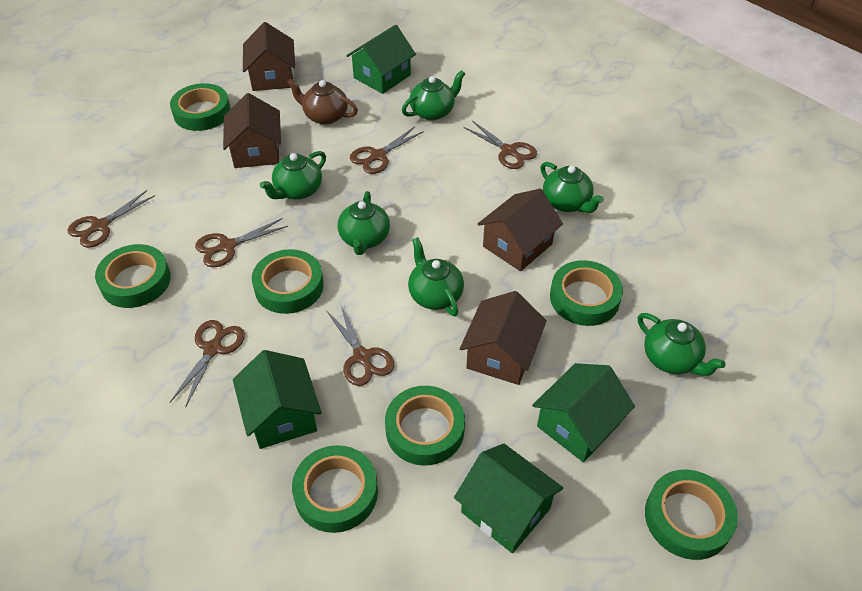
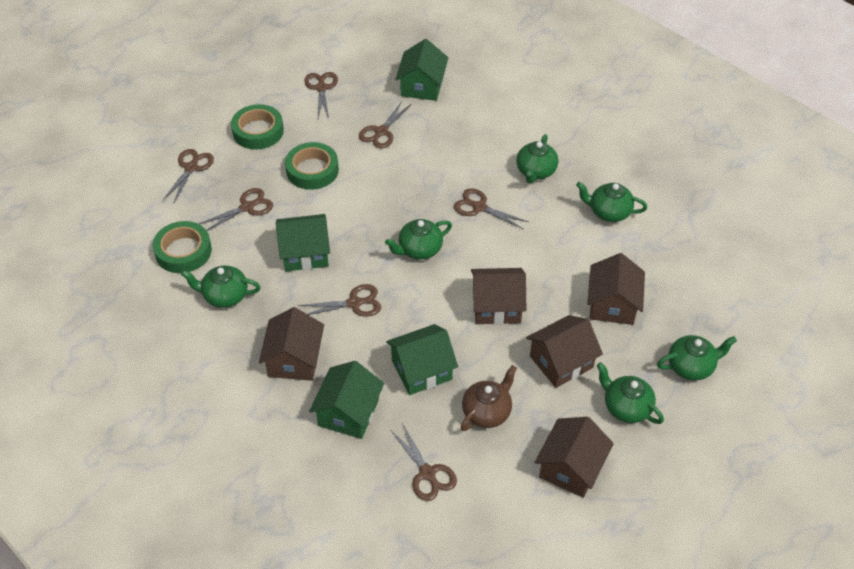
brown house: [223,93,281,168] [243,22,295,91] [460,291,547,385] [478,189,563,271] = 4 -> [259,307,324,381] [471,268,526,325] [526,315,603,388] [535,417,614,498] [587,253,645,325] = 5
brown scissors: [67,190,155,248] [170,320,245,408] [195,218,288,267] [326,306,394,386] [350,126,424,174] [464,120,537,169] = 6 -> [163,149,214,204] [199,188,273,231] [298,284,381,317] [304,72,338,118] [359,101,411,148] [391,423,457,501] [454,188,528,229] = 7
green tape: [95,244,171,308] [170,83,231,131] [252,249,324,314] [292,445,378,533] [385,386,465,466] [550,260,623,326] [645,470,738,560] = 7 -> [153,221,212,273] [231,104,284,150] [285,142,339,190] = 3

